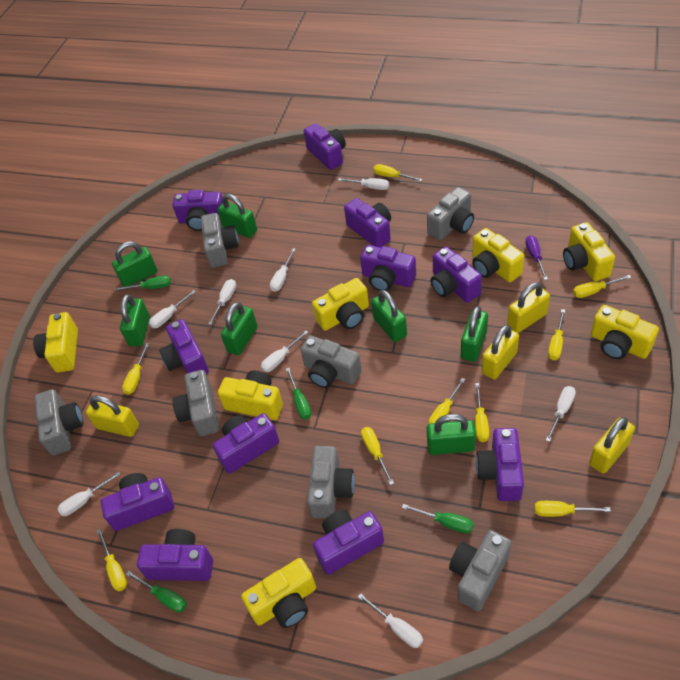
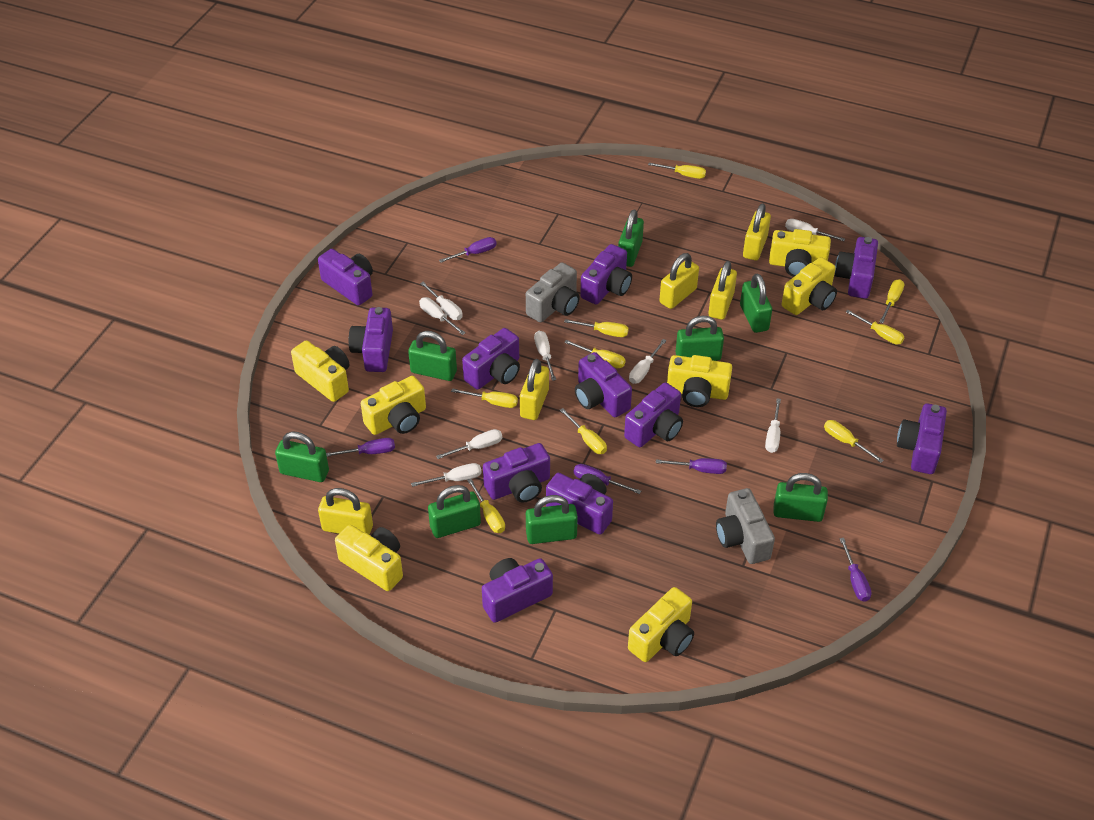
green padlock: [112,241,157,287] [120,294,150,346] [218,194,257,238] [221,302,258,355] [371,290,407,342] [427,414,476,455] [461,306,488,362] = 7 -> [275,432,329,482] [408,331,457,381] [428,485,481,538] [526,495,578,544] [618,210,644,267] [675,316,724,361] [740,274,772,333] [773,473,828,522] = 8
green screwdriver: [115,276,171,291] [126,571,187,613] [286,368,311,420] [402,504,473,533] = 4 -> none = 0
grey camera: [34,389,83,456] [172,370,219,436] [201,213,239,268] [301,336,362,388] [307,446,355,519] [427,187,474,240] [449,530,511,611] = 7 -> [526,262,580,322] [716,488,775,564] = 2
purple screwdriver: [525,235,548,280] = 1 -> [326,438,395,457] [439,237,496,263] [574,464,641,494] [656,458,727,474] [839,538,872,602] = 5
yellow padlock: [86,395,139,437] [482,325,519,379] [507,282,550,333] [589,417,635,474] = 4 -> [318,488,373,535] [520,359,549,420] [659,253,699,309] [709,261,737,320] [743,203,771,260] = 5

